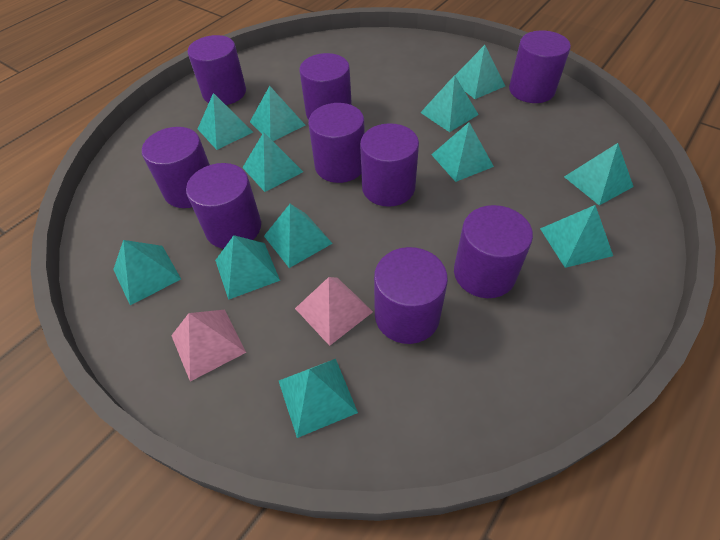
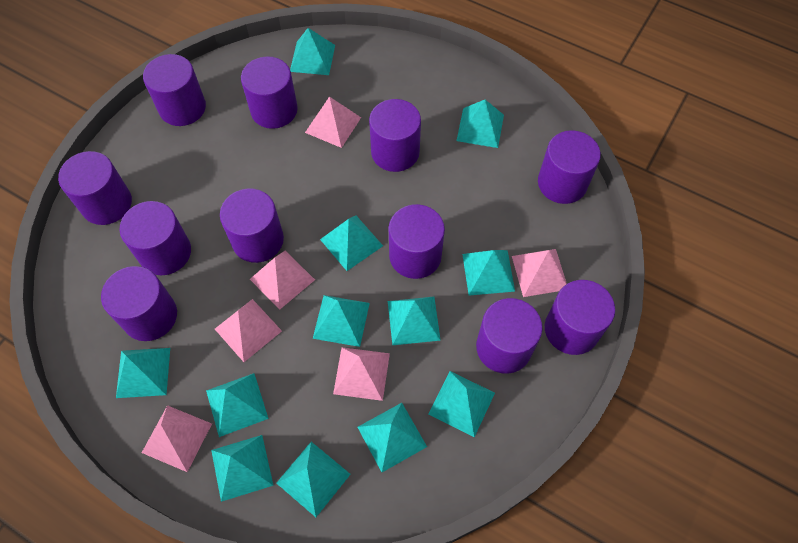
pink pyramid: [171,310,246,382] [295,277,373,346] = 2 -> [142,405,212,472] [215,299,282,362] [250,251,315,310] [305,97,361,148] [333,347,390,401] [512,249,567,297] = 6
purple cylinder: [142,127,210,208] [186,163,261,249] [188,35,246,105] [299,53,352,120] [308,103,365,183] [360,123,419,207] [374,247,448,344] [454,205,533,298] [509,30,571,103] = 9 -> [58,151,132,225] [101,266,177,341] [119,201,191,275] [143,54,206,126] [220,189,284,263] [241,56,298,129] [369,99,421,172] [389,204,445,279] [476,298,542,374] [538,130,601,204] [545,280,615,355] = 11

